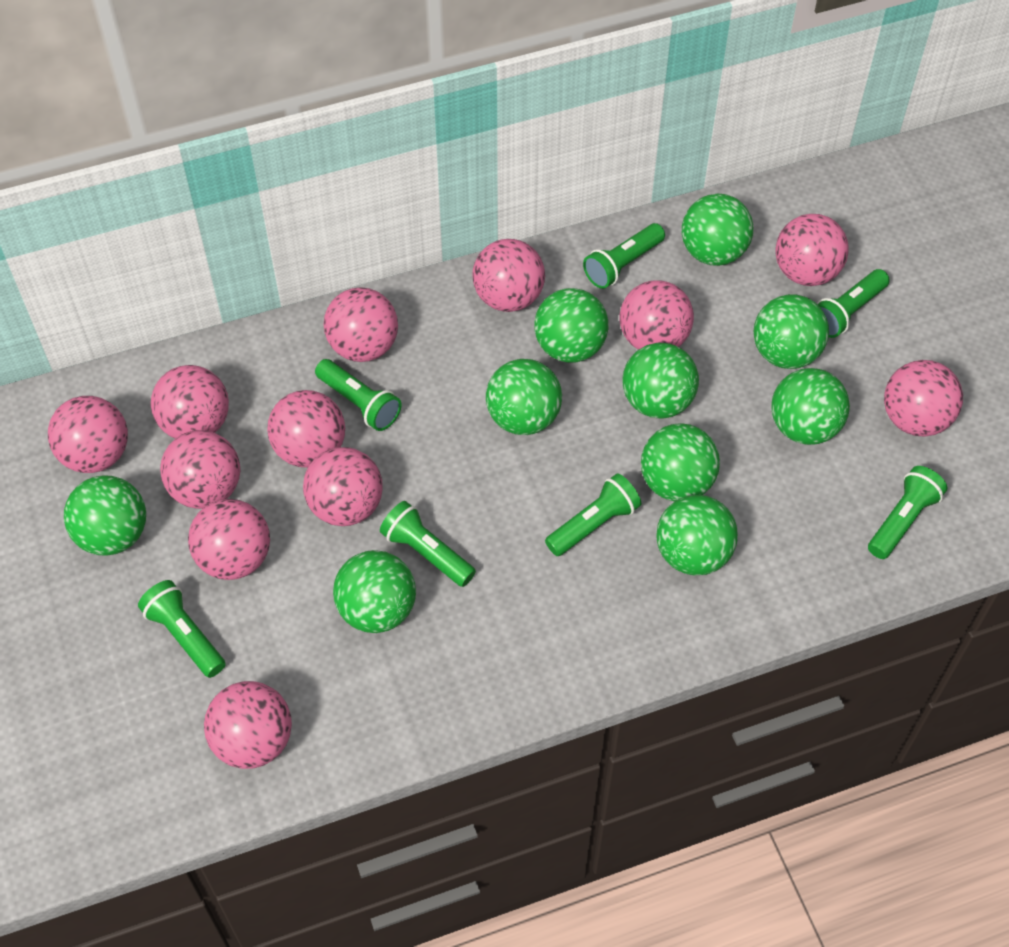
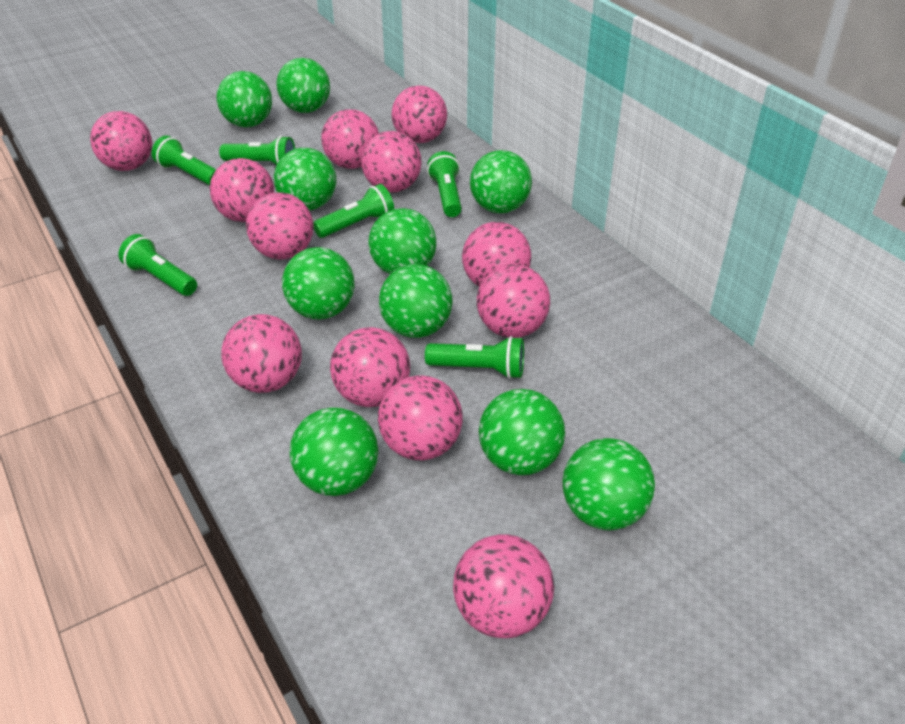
green flashlight: [138,580,226,678] [315,359,402,431] [380,501,476,587] [545,474,642,556] [583,223,665,289] [817,269,890,338] [868,466,947,559] = 7 -> [118,234,197,296] [152,135,217,185] [219,136,295,165] [313,184,394,238] [425,336,524,379] [427,151,462,217] = 6

